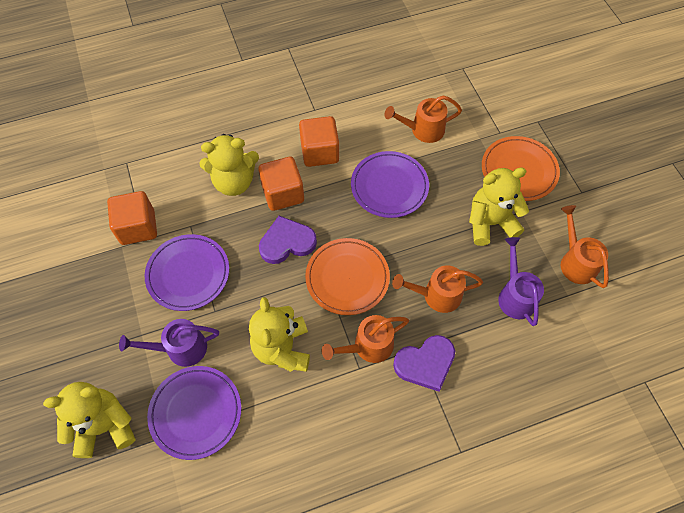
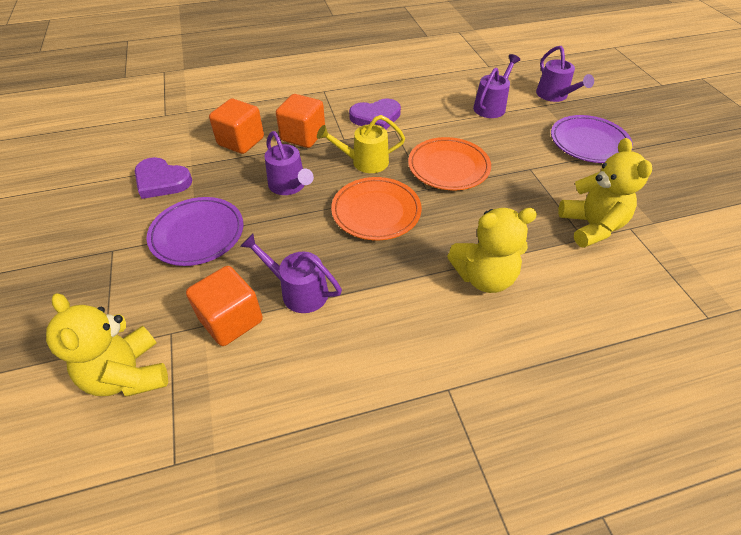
orange watering can: [322,315,409,363] [385,95,462,143] [392,265,483,313] [561,205,609,288] = 4 -> none = 0
purple plate: [145,234,229,311] [147,366,241,460] [351,151,429,218] = 3 -> [147,197,244,266] [551,115,633,163] = 2
purple watering can: [119,319,219,367] [498,237,544,326] = 2 -> [240,234,342,313] [264,131,314,195] [473,54,521,118] [536,46,594,102] = 4
yellow teddy bear: [43,382,135,458] [199,134,259,196] [249,297,310,372] [469,167,529,246] = 4 -> [46,293,168,397] [447,208,537,293] [558,138,652,248] = 3
yellow watering can: none = 0 -> [317,115,405,173] = 1

